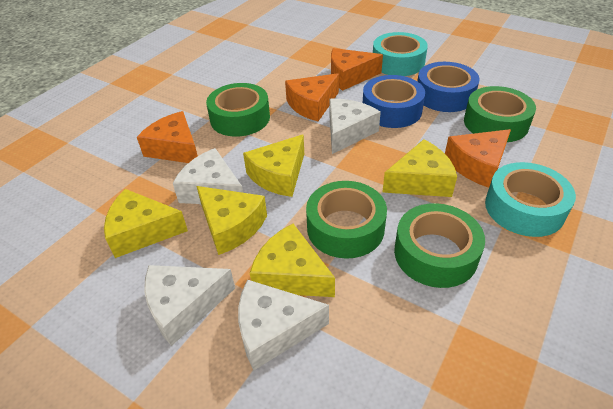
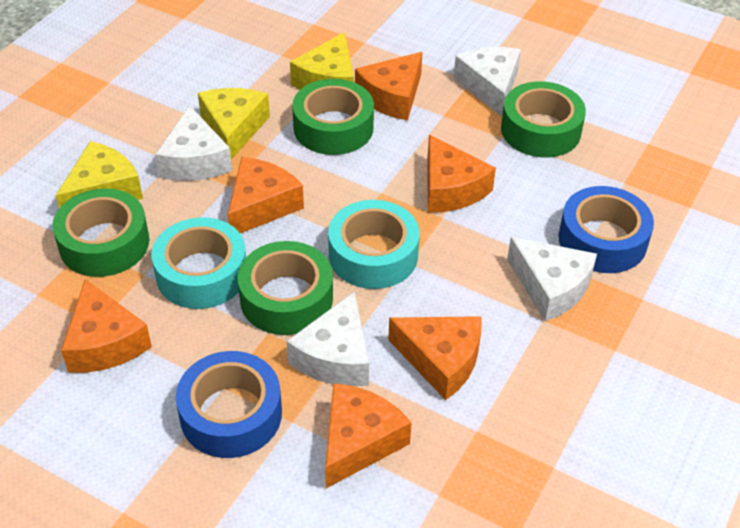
orange cheese: [137,111,198,163] [285,73,339,121] [331,48,383,91] [445,129,511,188] = 4 -> [61,279,152,373] [228,157,304,233] [325,383,412,488] [355,52,423,121] [388,316,481,400] [428,135,496,213] = 6
yellow cheese: [104,189,188,258] [196,186,267,255] [243,134,304,197] [250,224,335,297] [383,139,457,197] = 5 -> [55,141,143,208] [198,88,270,160] [290,32,354,90] = 3

